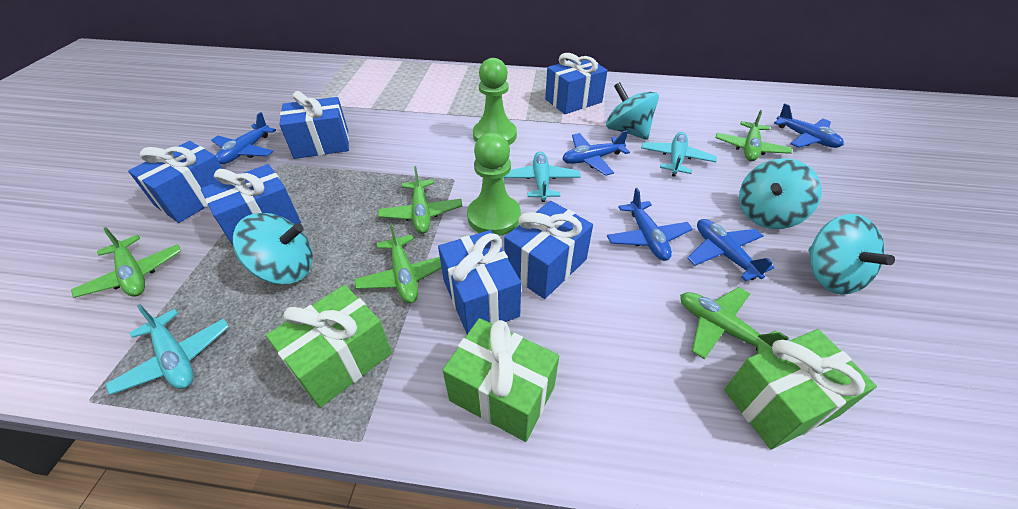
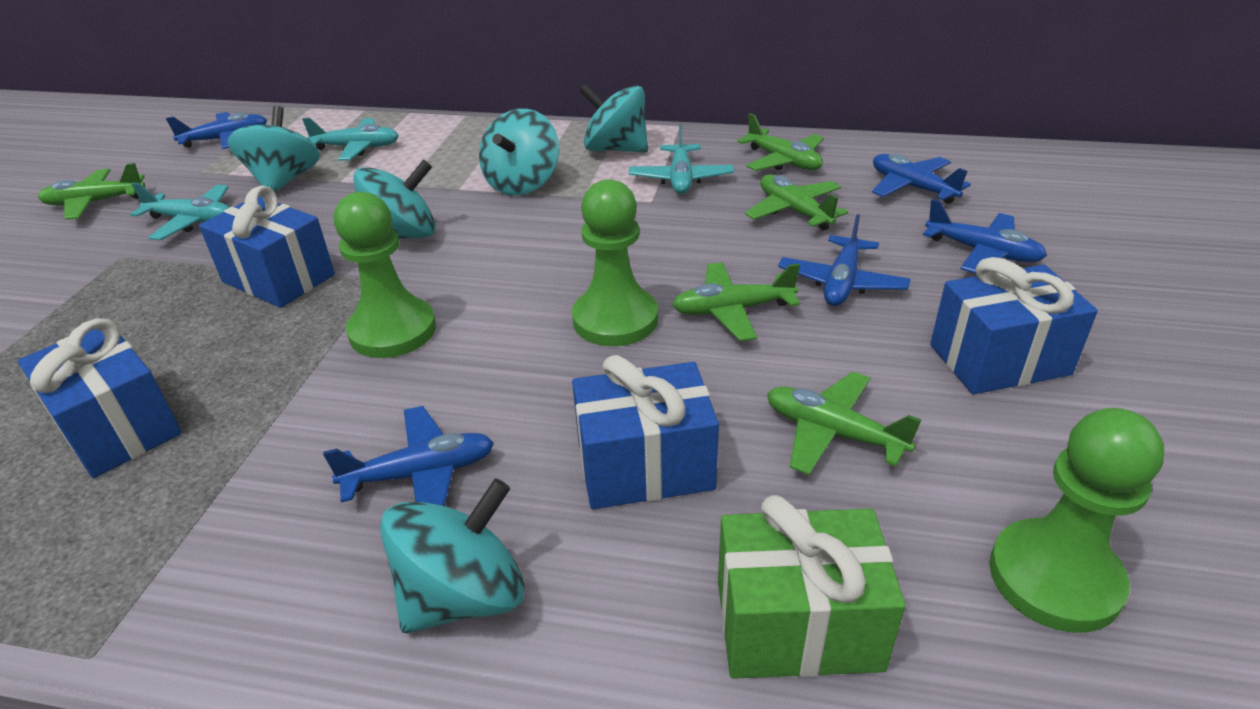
blue gift: [128,141,223,223] [201,164,301,245] [279,91,349,159] [438,230,521,334] [504,201,593,299] [545,53,608,114] = 6 -> [18,319,182,478] [199,185,335,308] [572,355,719,509] [930,257,1098,394] = 4
green gift: [266,285,392,408] [443,318,559,442] [724,329,877,449] = 3 -> [718,495,905,679] = 1
green pawn: [467,133,521,236] [473,58,517,145] = 2 -> [334,192,436,358] [572,179,658,346] [989,408,1164,633] = 3
turquoise spinning top: [233,213,313,284] [606,82,659,140] [739,158,822,229] [808,214,895,295] = 4 -> [227,106,320,192] [353,160,436,239] [380,478,524,633] [479,109,559,195] [579,84,648,153] = 5

